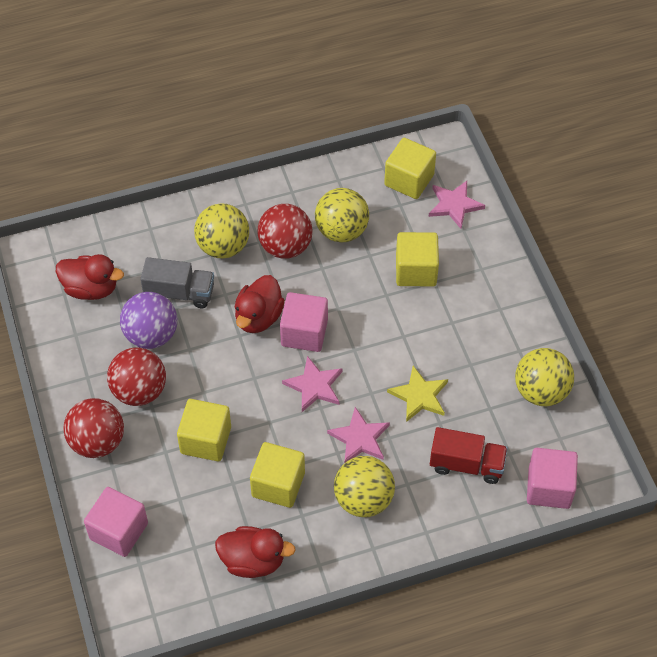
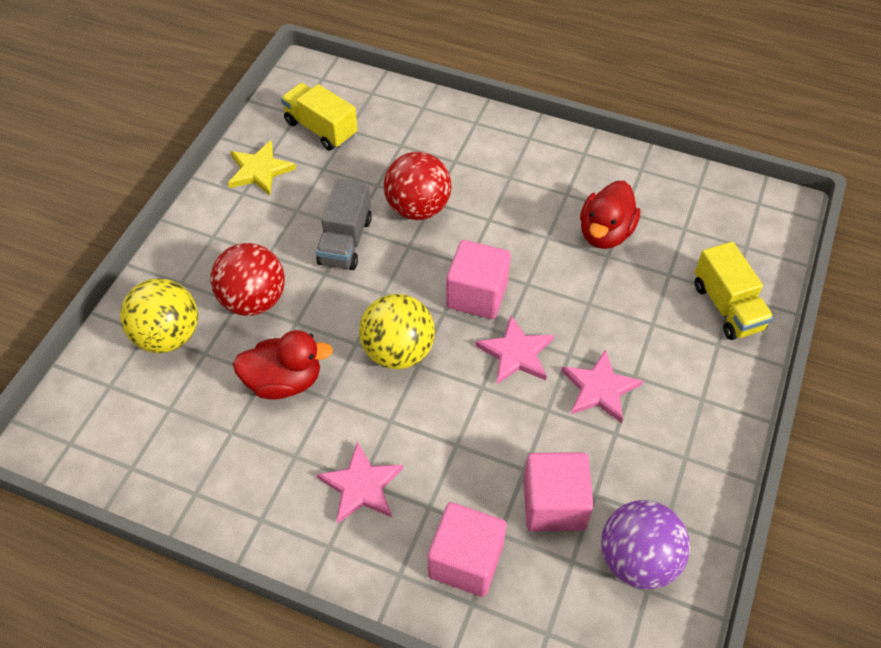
red ball: [64,398,124,458] [107,348,166,406] [257,204,312,259] = 3 -> [211,243,285,316] [384,152,452,220] = 2
red duck: [56,254,124,300] [215,526,296,578] [235,275,285,333] = 3 -> [233,330,333,399] [580,181,640,249] = 2
red truck: [430,427,508,484] = 1 -> none = 0
yellow ball: [194,203,249,258] [315,188,369,242] [334,456,395,517] [515,348,574,406] = 4 -> [120,278,198,353] [359,294,435,369] = 2
yellow cube: [177,399,231,461] [250,442,305,508] [384,138,436,199] [396,232,439,286] = 4 -> none = 0
yellow truck: none = 0 -> [281,83,358,150] [695,241,774,340] = 2

